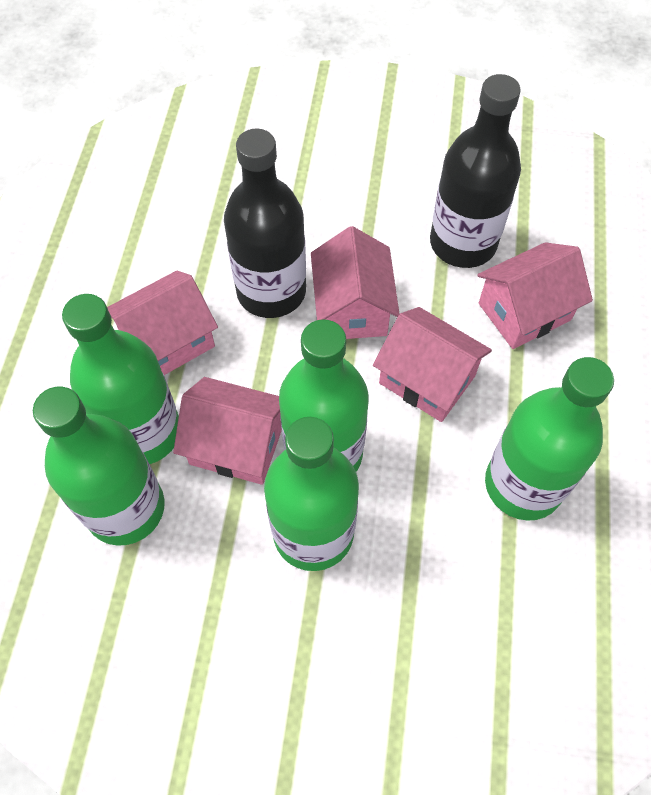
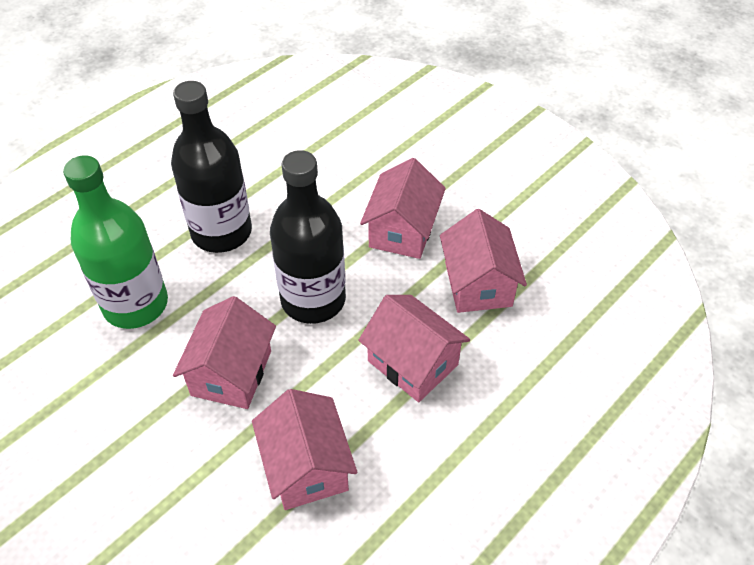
green bottle: [33,387,165,546] [62,294,179,464] [264,417,359,571] [279,319,369,472] [485,357,614,521] = 5 -> [63,155,168,329] = 1

